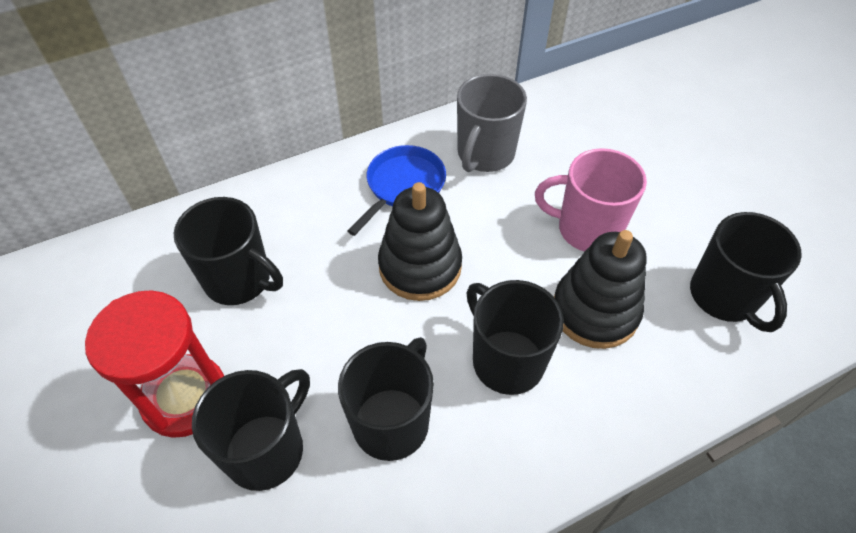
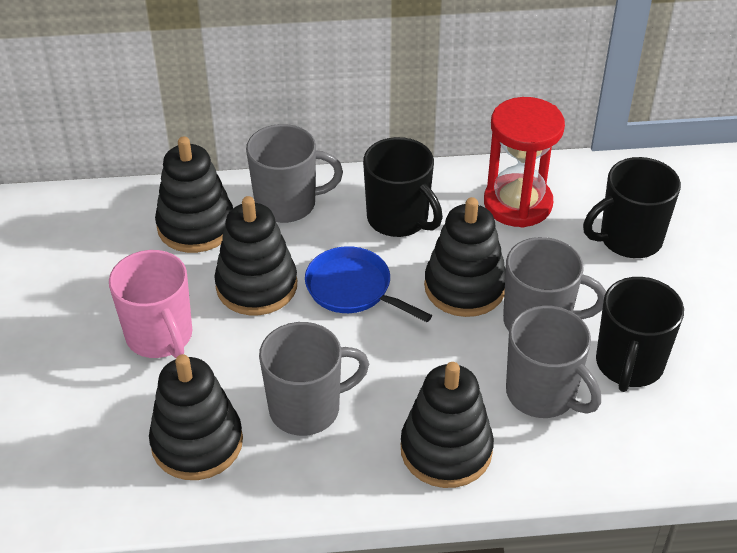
black mug: [174,197,283,305] [192,369,310,491] [338,337,434,461] [466,280,564,395] [690,212,802,332] = 5 -> [363,137,443,237] [583,157,681,258] [596,277,684,392] = 3
black stacking toy: [378,182,462,301] [554,230,647,349] = 2 -> [149,354,243,480] [155,137,233,253] [214,196,297,315] [401,362,494,488] [424,197,506,317] = 5
grey mug: [457,74,527,172] = 1 -> [246,124,343,223] [259,322,369,436] [503,237,606,331] [506,305,601,418] = 4

